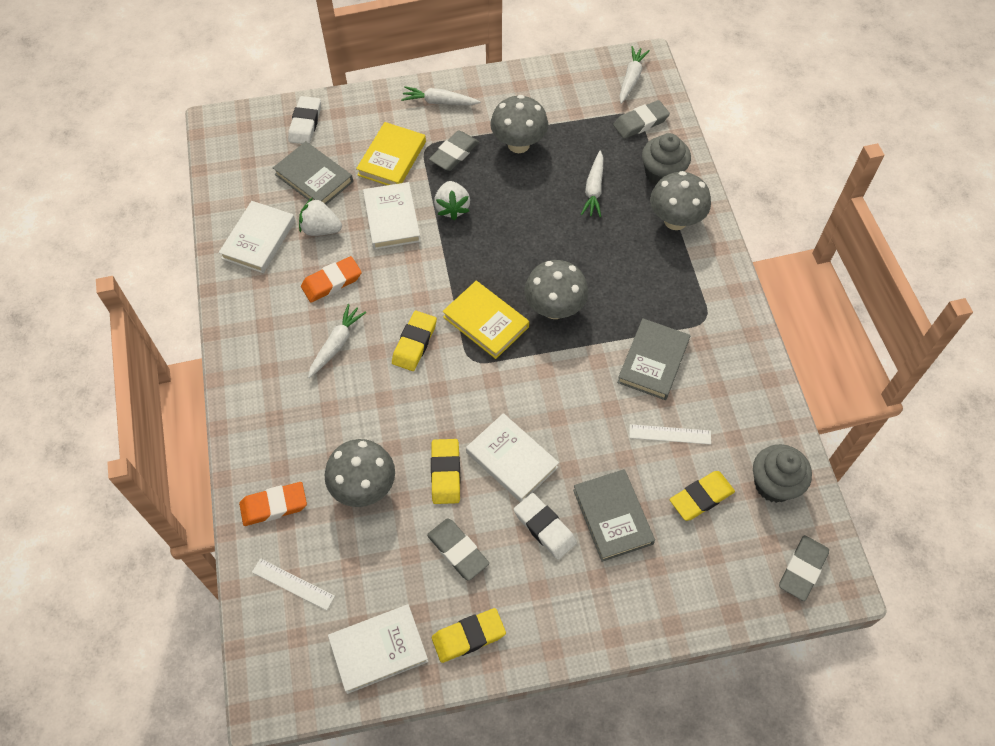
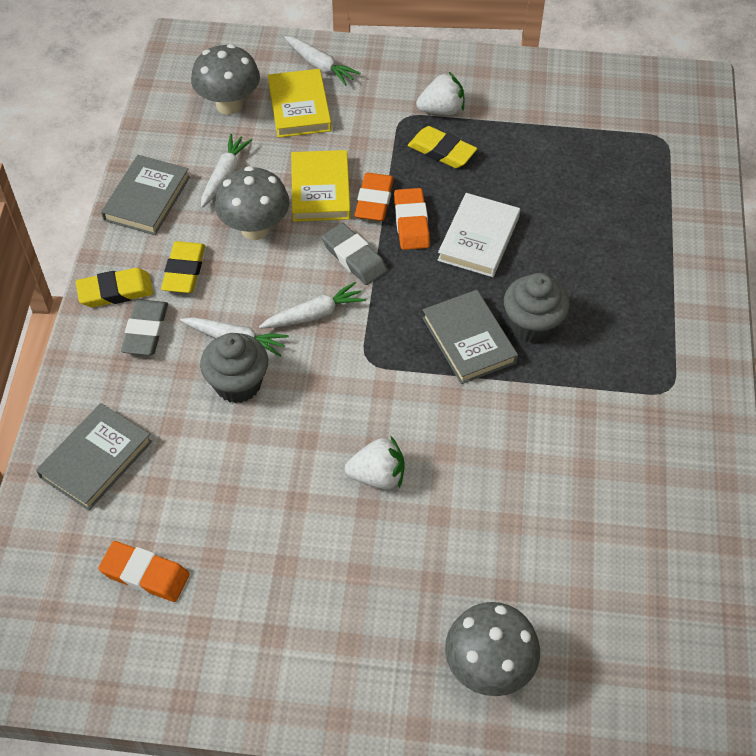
grey eraser: [427,519,489,581] [429,131,479,171] [613,100,670,139] [779,535,829,601] = 4 -> [121,300,168,355] [322,223,387,285] = 2
grey mushroom: [325,439,395,507] [490,95,548,153] [524,260,588,319] [650,171,711,230] = 4 -> [191,44,260,115] [215,166,289,240] [445,602,540,696] = 3
orange eraser: [239,482,307,526] [301,256,362,302] = 2 -> [98,541,190,602] [355,173,394,221] [394,188,430,250] = 3
white book: [219,201,295,273] [328,604,429,694] [363,182,421,250] [466,413,559,502] = 4 -> [438,193,520,277] = 1
white eraser: [288,96,321,144] [514,493,577,560] = 2 -> none = 0
white ruler: [252,558,335,610] [629,424,711,445] = 2 -> none = 0
yellow eraser: [392,311,437,371] [431,439,460,504] [432,608,506,663] [670,471,735,521] = 4 -> [76,268,153,307] [161,241,205,293] [408,126,477,168] = 3

